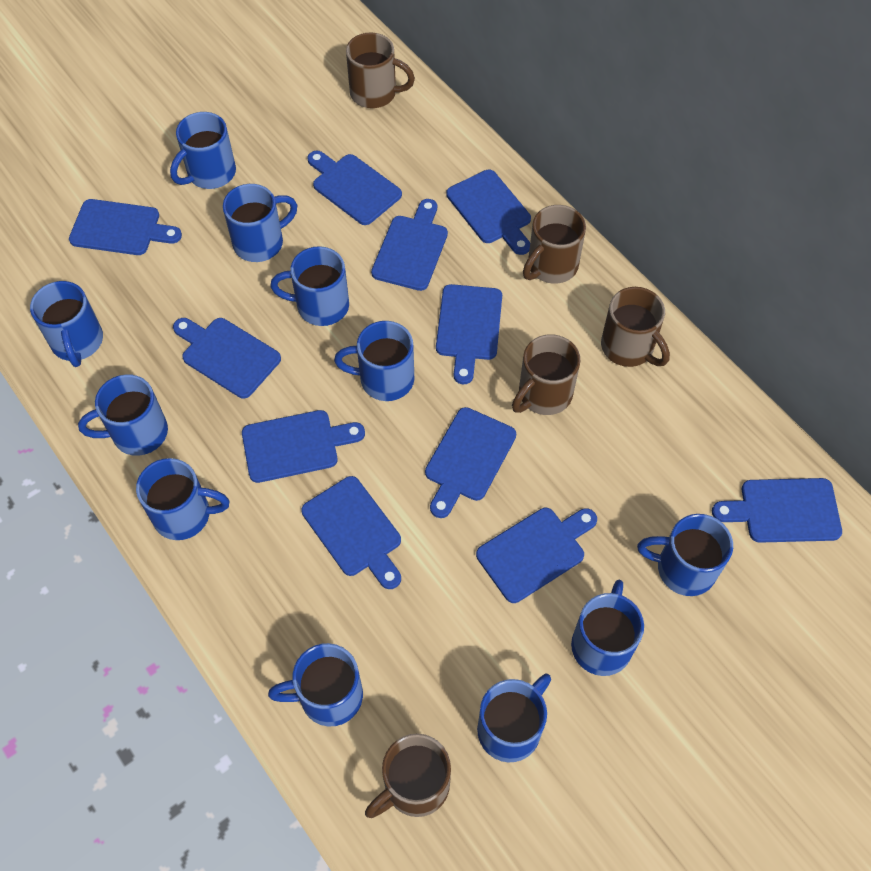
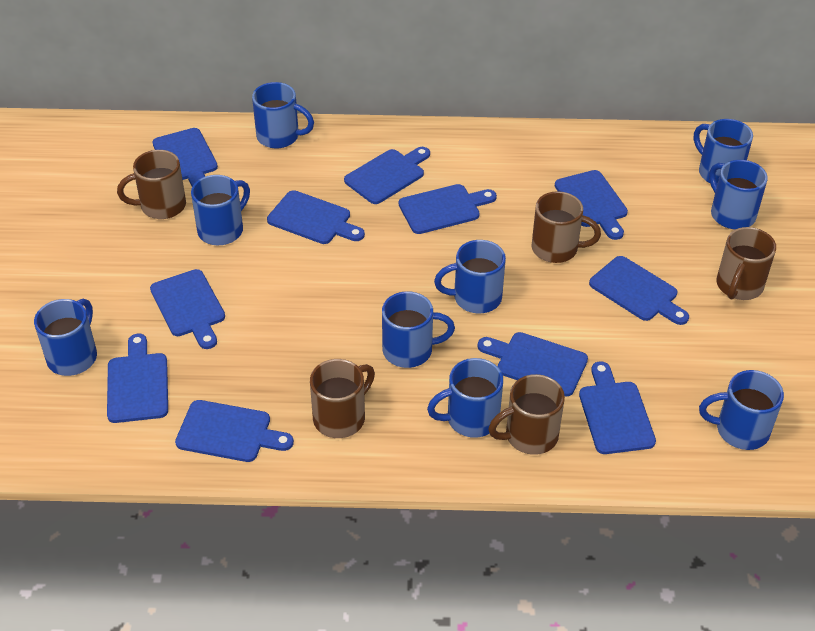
blue mug: [30,281,103,367] [78,374,168,456] [136,458,230,540] [170,112,236,189] [223,184,297,262] [268,643,363,727] [270,246,349,326] [334,321,414,401] [477,674,551,763] [571,580,644,676] [637,514,733,596] = 11 -> [34,299,97,376] [191,175,250,245] [252,82,314,149] [382,291,455,368] [427,358,503,438] [434,240,506,313] [694,119,753,184] [699,370,784,450] [709,160,768,229] = 9

